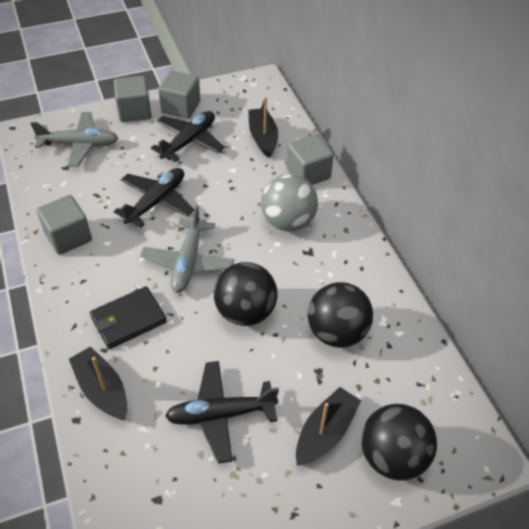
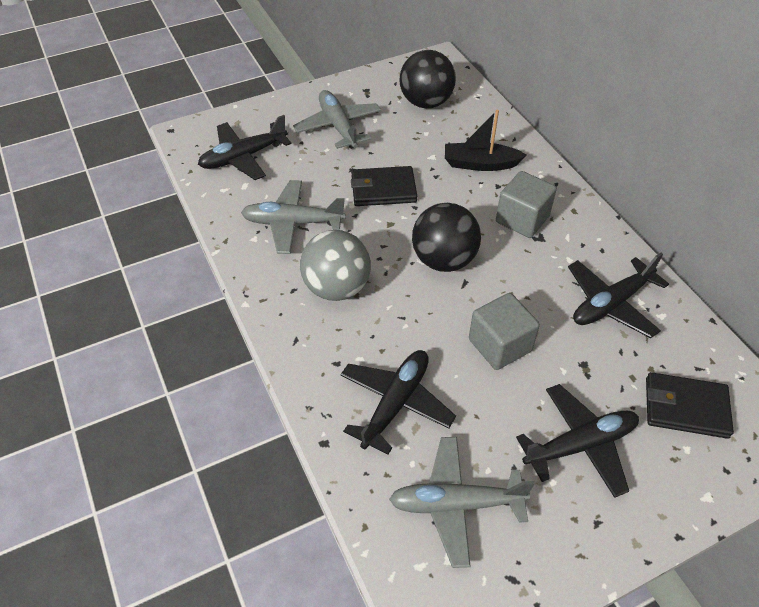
black ball: [214,262,278,326] [308,282,373,348] [361,404,437,480] = 3 -> [399,50,456,108] [412,203,481,272] = 2
black boat: [69,346,127,420] [248,97,278,158] [296,387,361,466] = 3 -> [445,110,526,171] = 1
black plane: [114,168,194,228] [151,111,225,162] [165,361,279,464] = 3 -> [198,115,291,180] [340,350,456,455] [516,384,639,498] [568,253,669,338] = 4
black wallet: [90,286,167,349] = 1 -> [351,166,417,206] [646,372,734,439] = 2
grey cube: [37,195,92,255] [114,76,152,122] [158,71,200,119] [287,134,334,185] = 4 -> [469,293,540,370] [496,171,557,238] = 2
grey plane: [30,112,118,167] [140,205,234,293] = 2 -> [241,180,346,254] [293,90,381,149] [389,437,535,568] = 3

